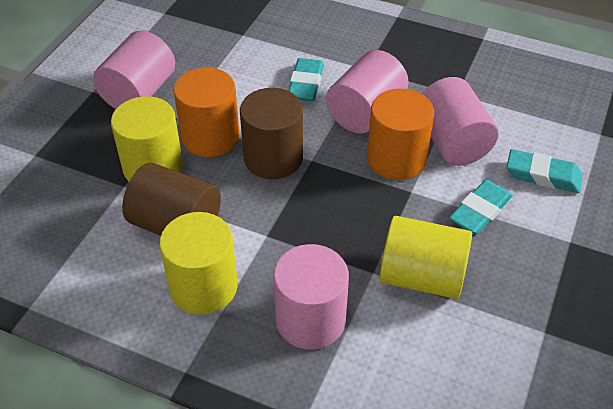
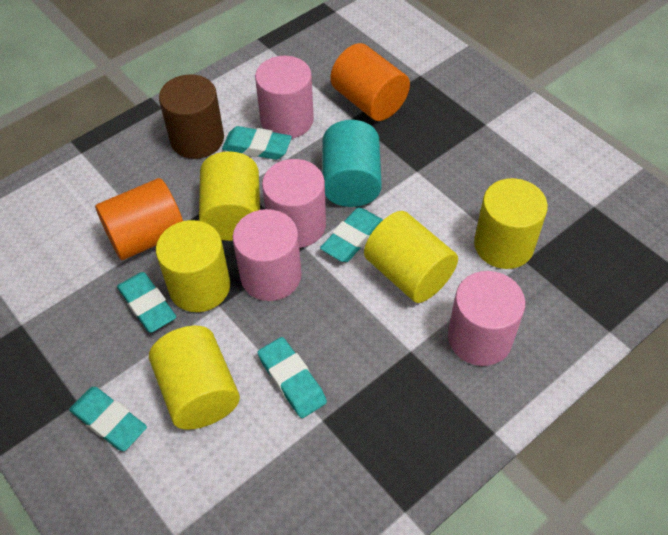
brown cylinder: [122,163,221,236] [240,88,303,179] = 2 -> [159,74,224,159] = 1
turquoise cylinder: none = 0 -> [322,120,382,207] = 1
turquoise eraser: [288,58,324,101] [449,180,513,234] [507,149,583,193] = 3 -> [69,387,147,451] [117,272,176,333] [222,126,292,160] [257,337,327,418] [320,207,383,262] = 5
yellow cylinder: [111,96,183,181] [159,212,238,315] [380,216,472,299] = 3 -> [149,326,240,430] [156,220,230,312] [199,151,260,241] [364,211,458,303] [474,178,548,269] = 5

